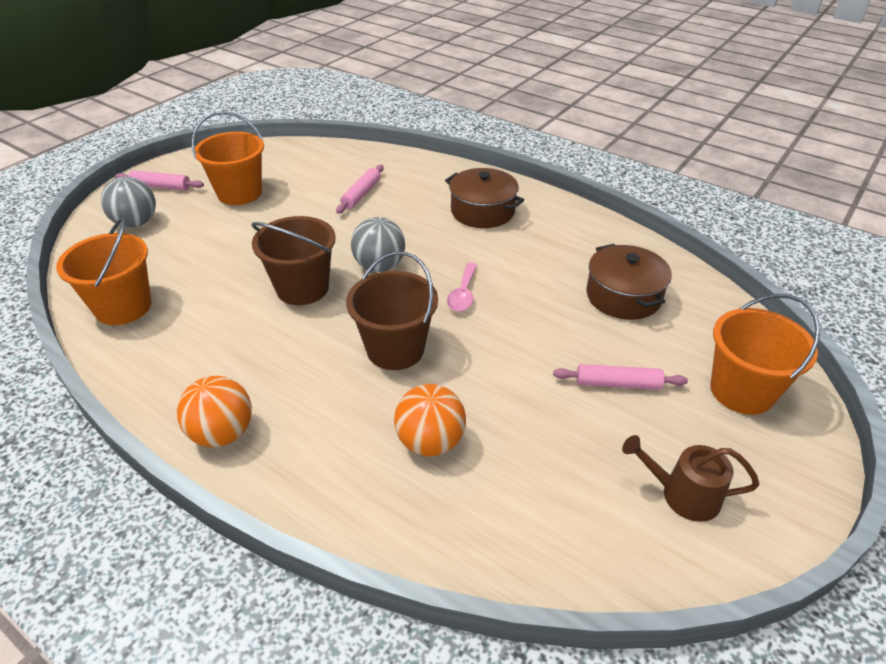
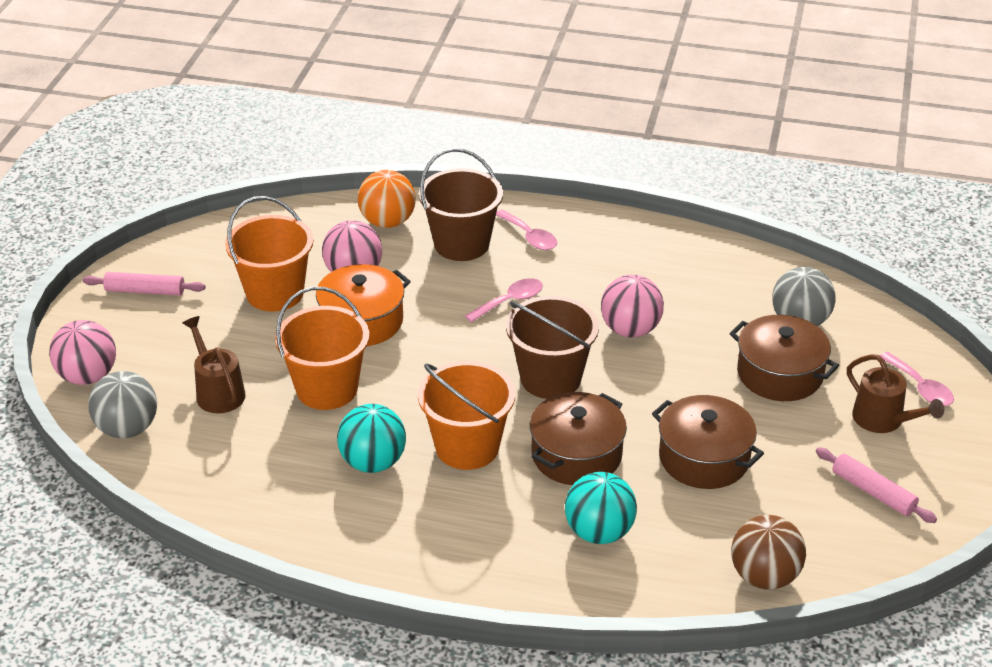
brown ball: none = 0 -> [731,515,806,589] = 1
brown pot: [445,168,524,228] [586,244,672,320] = 2 -> [530,392,627,485] [652,395,764,489] [730,315,839,401] = 3
brown watering can: [622,435,759,522] = 1 -> [183,316,246,413] [847,354,944,433] = 2
orange ball: [177,376,252,447] [394,384,466,456] = 2 -> [358,170,416,228] = 1
orange pot: none = 0 -> [316,264,411,346] = 1
pink ball: none = 0 -> [49,320,116,385] [322,221,382,272] [601,275,664,337] = 3
pink rolling pin: [115,170,204,191] [336,165,384,214] [553,364,688,390] = 3 -> [83,272,205,296] [816,447,937,523] = 2
pink spoon: [447,263,477,312] = 1 -> [465,278,543,323] [496,209,557,250] [880,352,954,406] = 3
turquoise ball: none = 0 -> [337,404,406,473] [565,472,637,544] = 2

